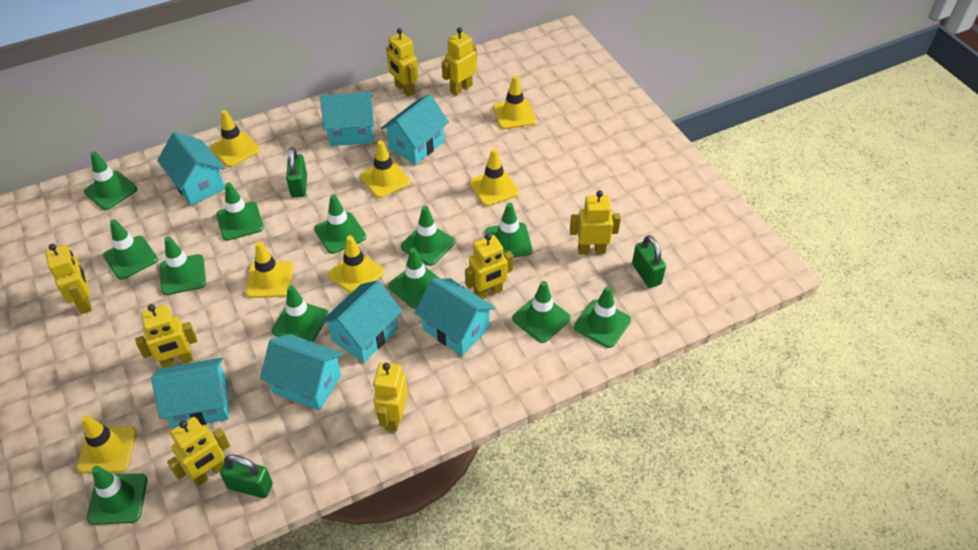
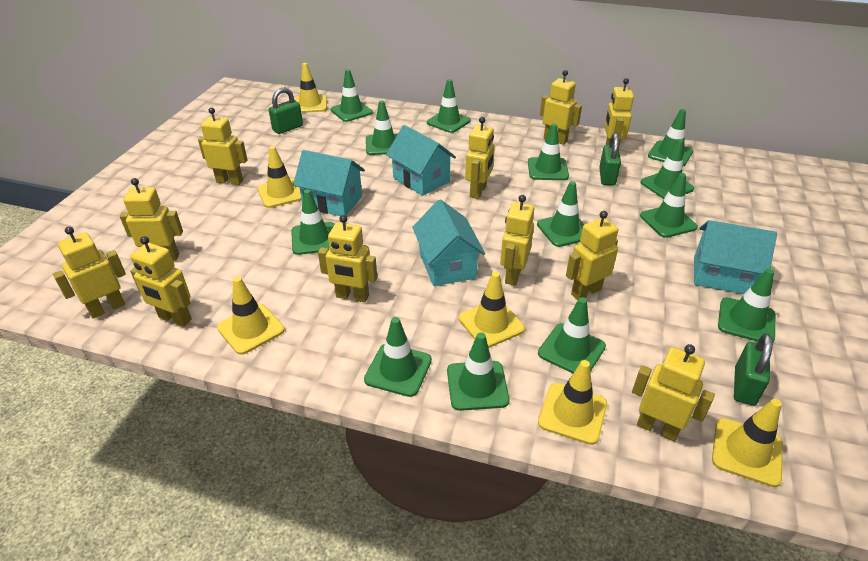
green traffic cone: [84,152,137,210] [87,466,148,525] [103,219,158,280] [160,237,206,295] [216,183,264,241] [272,285,329,342] [314,194,366,254] [388,248,439,309] [401,206,455,266] [485,203,533,257] [512,281,571,343] [574,286,631,348] = 12 -> [291,189,335,255] [331,69,373,122] [364,317,432,397] [366,100,398,155] [427,79,471,133] [447,332,509,411] [528,123,569,180] [537,181,584,247] [538,297,606,373] [640,139,694,199] [640,173,698,238] [648,109,693,166] [718,269,775,342] = 13
turquoise house: [151,357,229,429] [157,132,225,206] [260,334,343,411] [320,92,374,146] [321,280,402,363] [381,94,449,165] [415,278,495,356] = 7 -> [293,150,365,216] [386,125,456,196] [412,199,485,286] [694,220,777,294] = 4
yellow robot: [46,244,92,314] [135,304,197,368] [167,417,230,486] [373,362,408,432] [386,28,418,97] [442,27,477,95] [465,233,513,299] [570,190,621,254] = 8 -> [53,226,126,319] [120,178,183,261] [130,236,192,327] [198,108,248,185] [318,215,377,303] [465,117,495,199] [500,195,535,286] [540,70,582,145] [566,211,618,300] [604,78,634,147] [632,344,715,442] = 11
yellow traffic cone: [77,415,137,473] [210,110,260,167] [246,242,293,298] [328,235,385,294] [360,140,410,198] [469,149,519,206] [493,75,536,129] = 7 -> [217,277,285,355] [257,146,301,208] [294,63,327,113] [459,272,525,348] [538,360,607,445] [712,399,783,487] = 6

